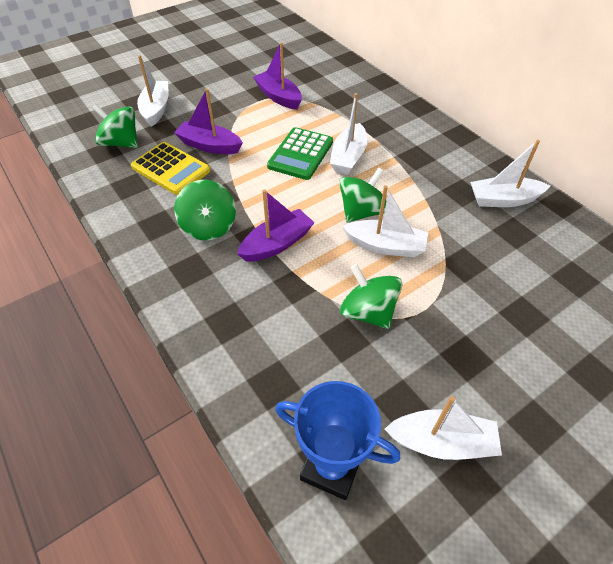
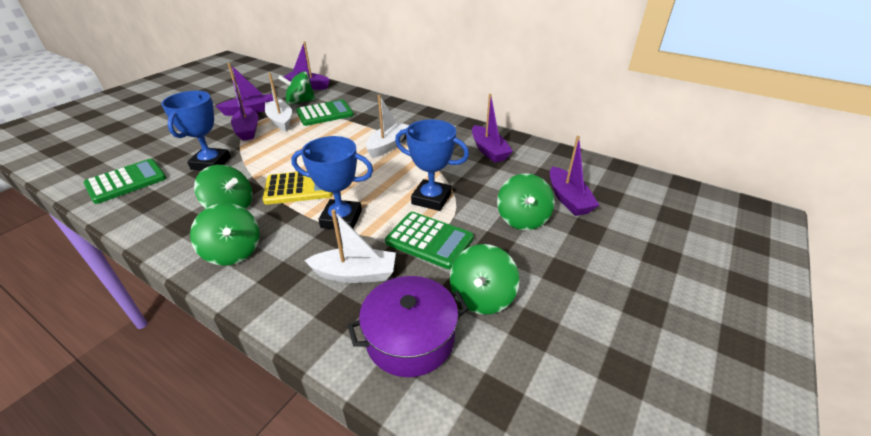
blue trophy: [275,381,400,500] = 1 -> [161,91,231,171] [291,136,373,230] [395,119,469,211] = 3
green calculator: [267,127,333,180] = 1 -> [83,159,166,204] [296,99,354,126] [385,212,474,269] = 3
green spinning top: [92,104,138,148] [174,180,236,240] [339,167,387,223] [340,264,402,329] = 4 -> [190,203,260,266] [194,165,253,209] [278,71,316,105] [450,244,520,315] [497,173,555,230] = 5
purple boat: [174,88,243,154] [237,189,315,262] [253,42,302,110] = 3 -> [216,63,273,116] [231,76,258,141] [284,42,330,90] [472,94,513,163] [550,136,599,216] = 5
purple pot: none = 0 -> [348,276,469,377] = 1
white boat: [137,55,168,127] [330,93,367,175] [342,185,428,257] [385,396,502,460] [470,140,550,207] = 5 -> [265,73,292,131] [304,209,396,283] [366,95,409,158] = 3

